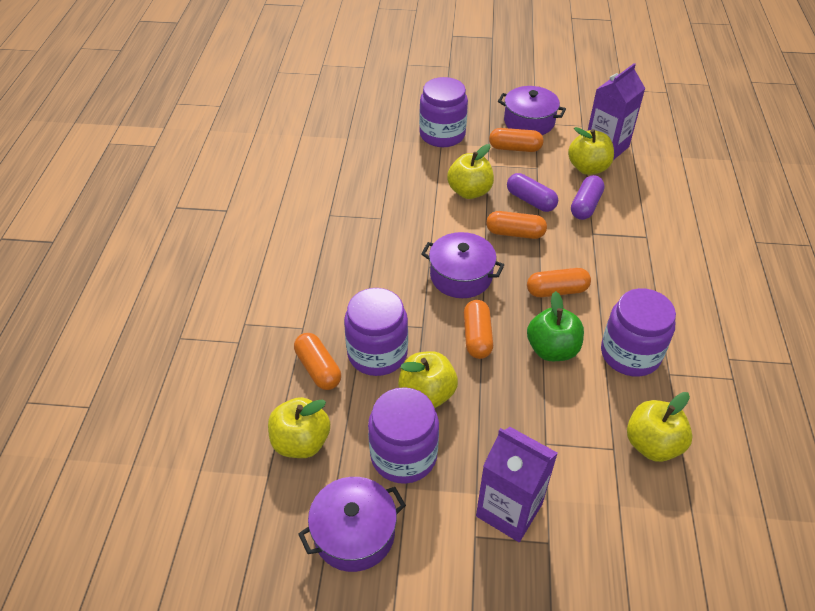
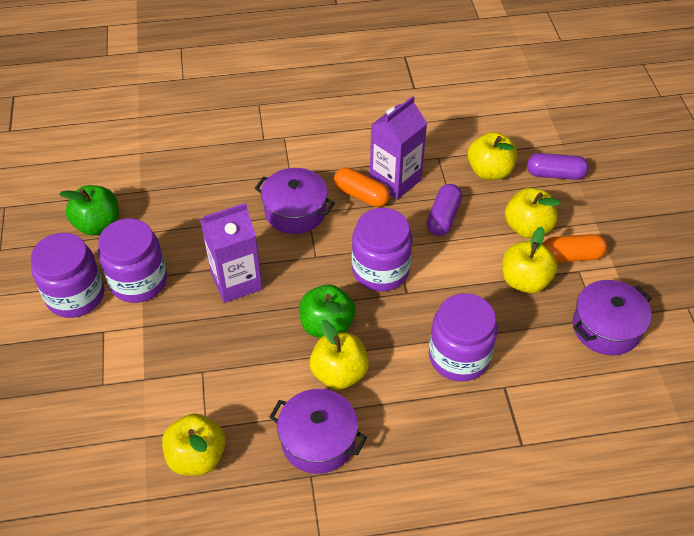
green apple: [527,291,584,361] = 1 -> [59,185,119,236] [299,284,356,338] = 2
orange capsule: [294,333,341,390] [464,300,493,359] [486,211,547,239] [489,128,543,152] [527,268,591,297] = 5 -> [334,167,390,207] [543,234,607,263] = 2

